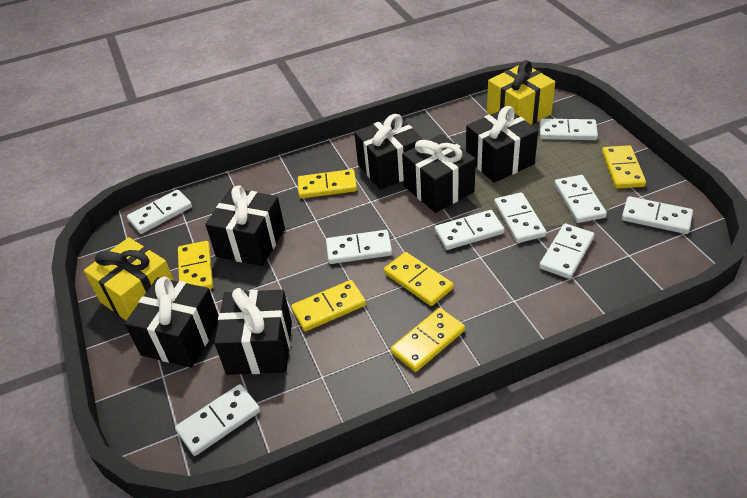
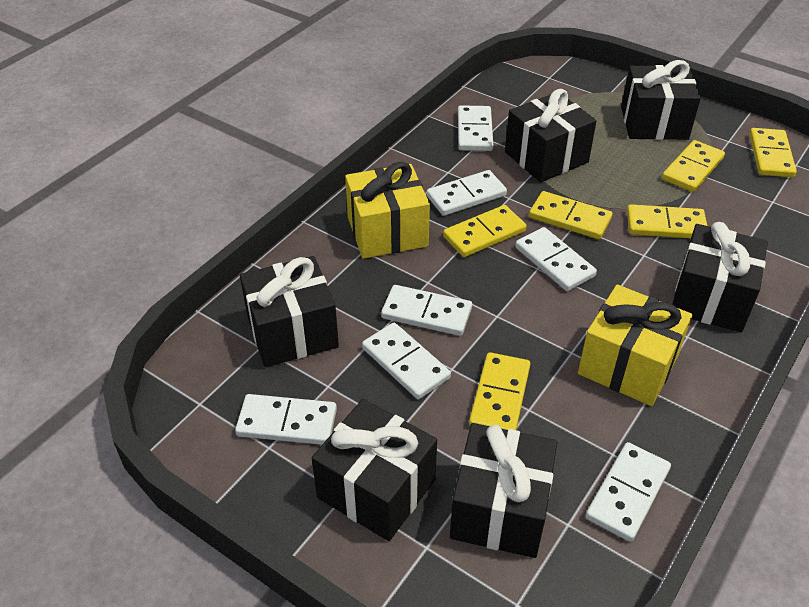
white domino: [127,190,192,234] [175,384,260,456] [326,230,392,264] [435,210,504,250] [494,193,546,243] [539,119,598,140] [539,223,594,279] [554,175,607,223] [622,196,693,234] = 9 -> [235,394,337,445] [362,323,451,399] [381,285,472,336] [427,170,507,216] [458,105,493,151] [515,227,597,291] [586,442,671,542] = 7

